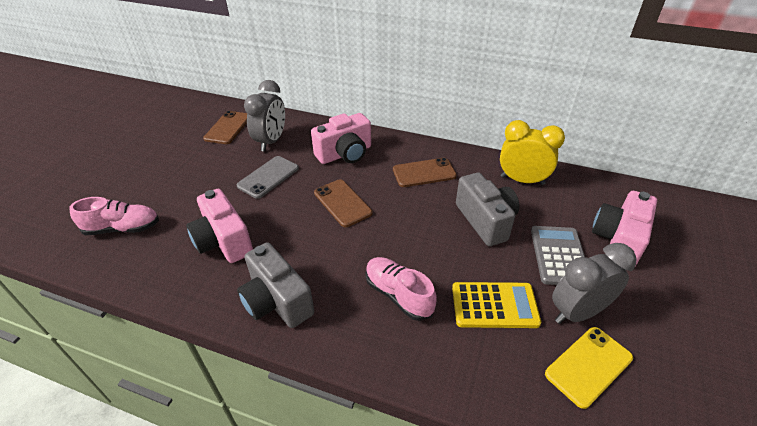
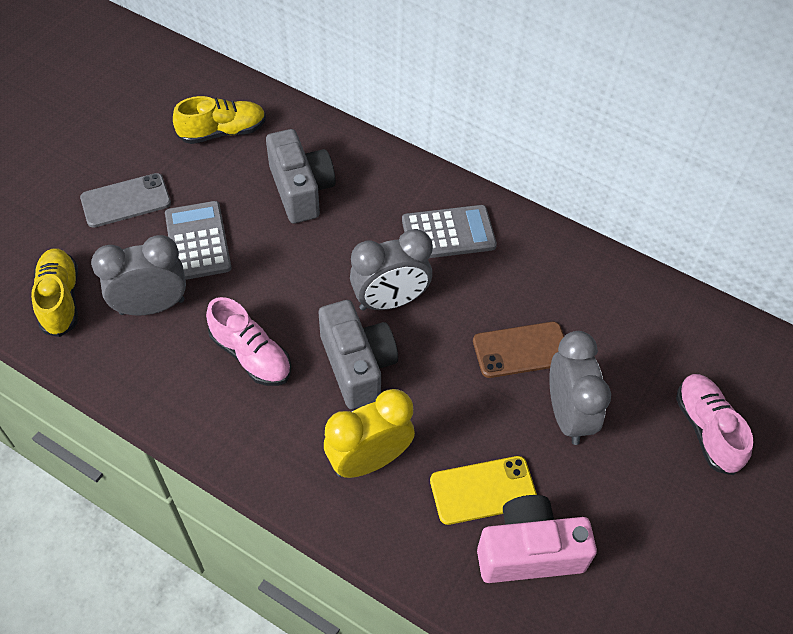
brown phone: [203,111,247,144] [314,179,372,227] [393,158,457,187] = 3 -> [473,322,564,378] = 1
grey calculator: [531,226,585,285] = 1 -> [165,201,232,280] [402,205,497,258] = 2
grey clock: [244,80,285,152] [552,243,637,324] = 2 -> [91,235,186,316] [350,229,433,311] [549,331,611,445] = 3
pink camera: [186,189,253,263] [311,113,371,164] [592,191,657,265] = 3 -> [477,495,597,583] = 1
yellow calculator: [452,282,541,328] = 1 -> none = 0
yellow shoe: none = 0 -> [31,248,78,337] [173,96,266,144] = 2

